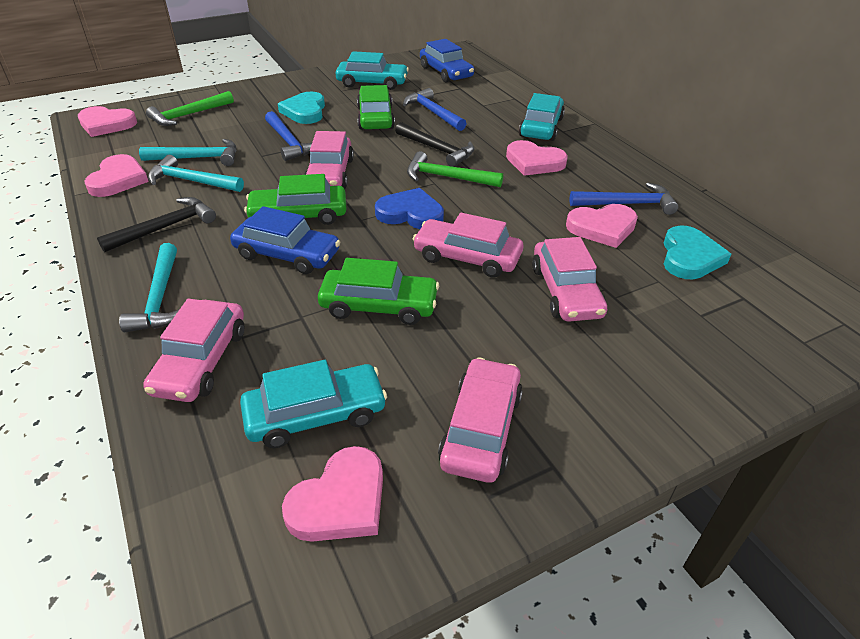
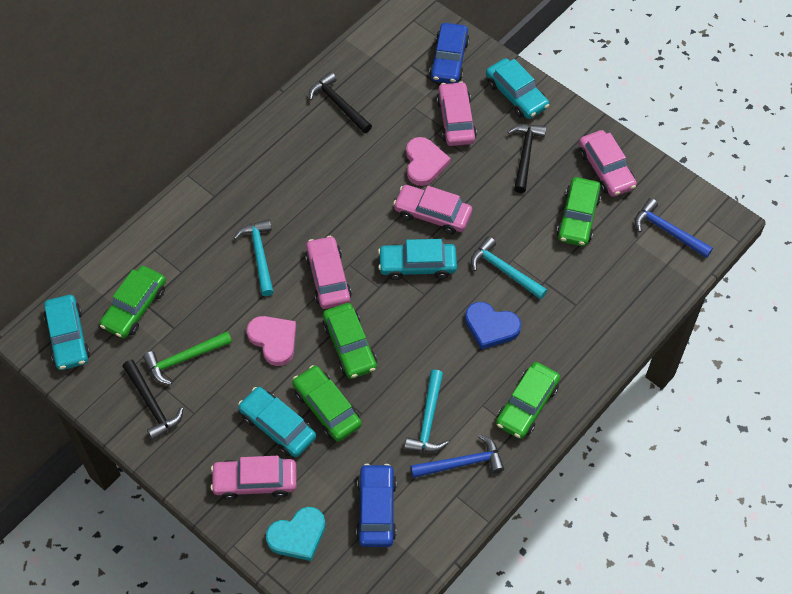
black hammer: [97,197,216,252] [395,122,474,167] = 2 -> [123,360,183,441] [309,72,372,133] [508,124,546,193] = 3
blue hammer: [265,111,312,161] [403,88,467,131] [569,183,678,215] = 3 -> [411,434,504,478] [635,198,713,258] = 2
green car: [244,174,346,225] [318,258,439,325] [357,85,395,130] = 3 -> [100,266,166,339] [292,365,362,442] [323,303,377,379] [496,362,560,439] [557,177,602,246] = 5
green hammer: [146,91,234,126] [407,151,503,187] = 2 -> [143,331,232,385] = 1
pink heart: [78,106,137,137] [84,154,149,197] [282,446,383,542] [506,140,568,176] [566,204,638,248] = 5 -> [247,316,296,366] [406,137,451,186] = 2
turquoise car: [240,360,387,448] [336,51,409,90] [519,93,565,141] = 3 -> [43,295,90,370] [238,387,316,457] [378,239,457,280] [486,58,549,119] = 4
turquoise heart: [278,92,325,124] [664,225,731,279] = 2 -> [266,507,325,561] = 1

